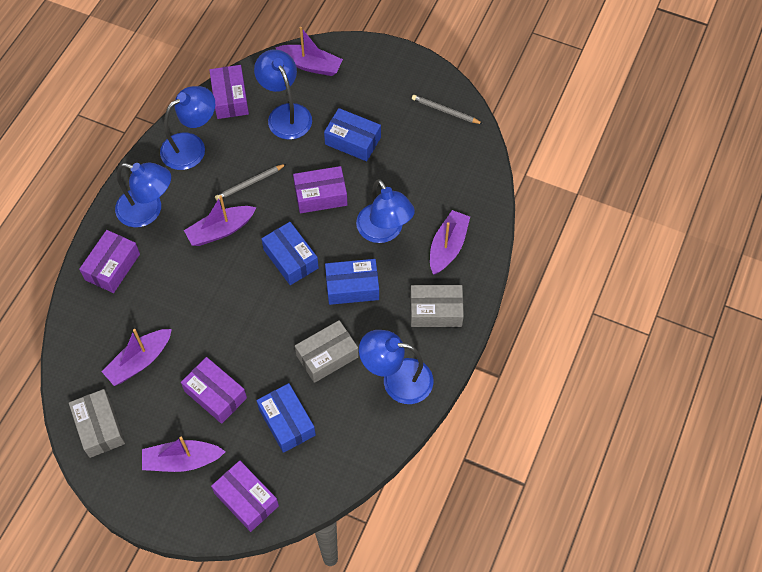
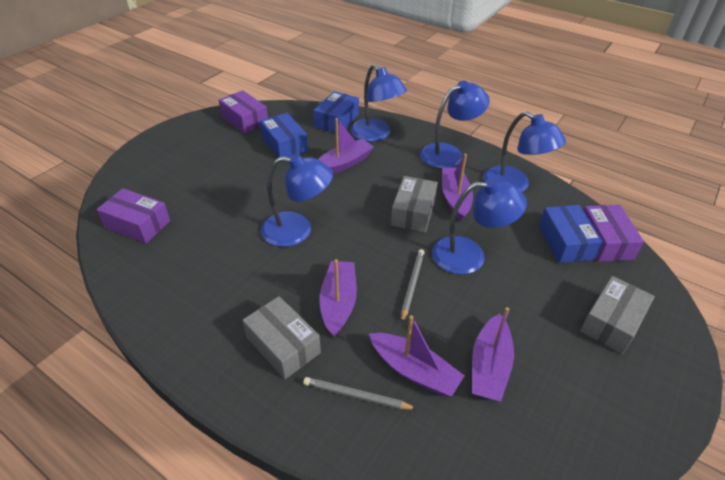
blue box: [256,383,316,453] [262,222,319,285] [324,108,381,161] [325,259,379,305] = 4 -> [260,113,308,158] [313,91,359,133] [539,205,603,263] = 3
purple box: [79,230,140,293] [181,357,247,424] [209,65,249,119] [211,461,279,532] [293,166,348,213] = 5 -> [96,188,170,243] [219,90,268,134] [583,205,644,262] = 3

